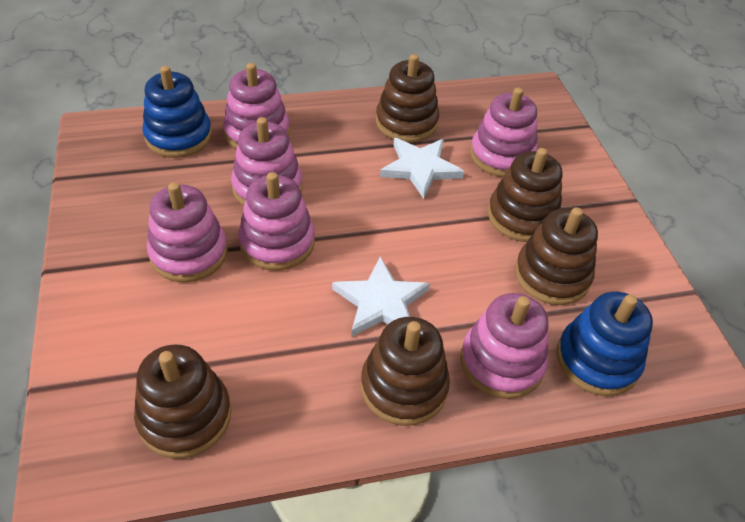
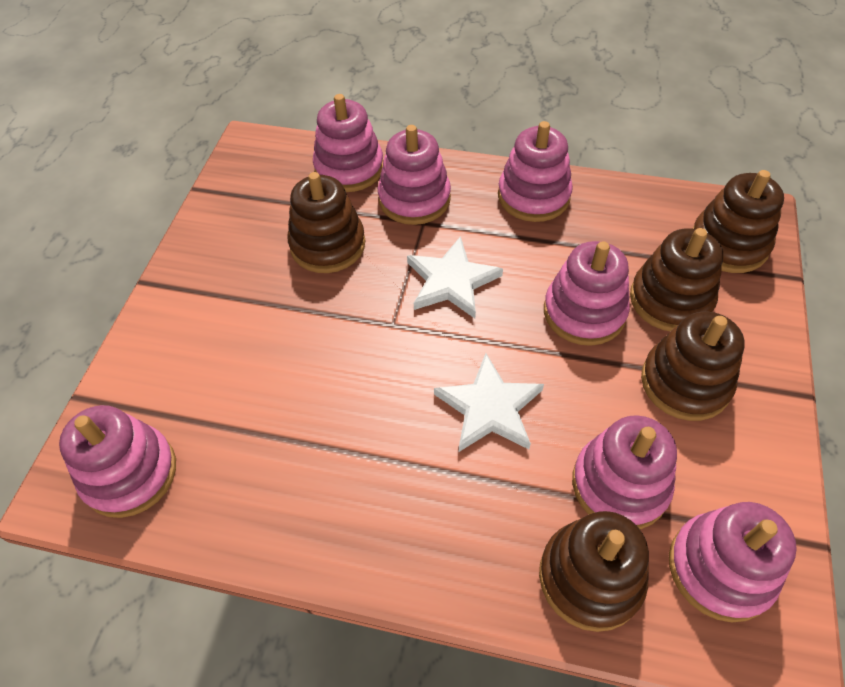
blue stacking toy: [142,66,212,158] [557,292,653,396] = 2 -> none = 0
pink stacking toy: [147,182,228,282] [223,63,290,149] [231,117,303,206] [238,172,315,270] [460,293,549,399] [470,88,538,177] = 6 -> [59,405,176,518] [313,94,383,192] [378,125,451,225] [498,121,573,222] [544,241,630,346] [572,415,677,529] [669,502,797,622] = 7

